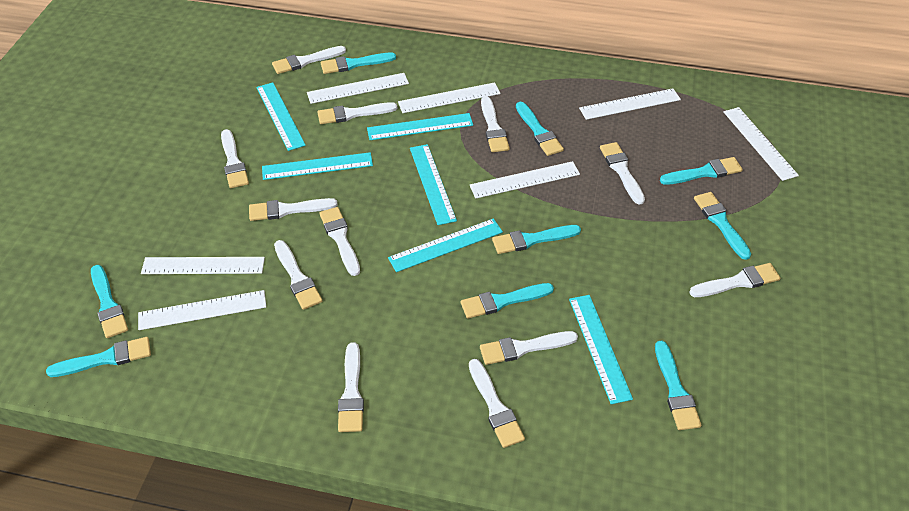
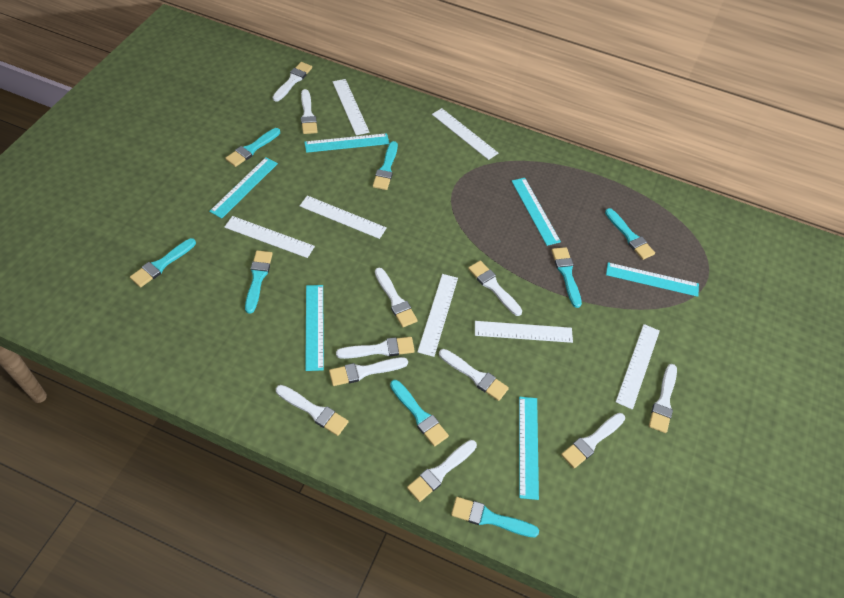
turquoise brush: [46,337,151,377] [91,265,128,338] [321,52,396,74] [461,283,554,319] [492,225,581,254] [516,102,564,156] [655,341,701,430] [660,157,743,185] [694,192,751,260] = 9 -> [130,238,196,287] [225,128,280,167] [245,250,273,314] [373,141,398,190] [390,380,449,447] [451,497,539,537] [552,247,582,308] [605,208,655,260] = 8
white brush: [221,129,249,188] [249,198,338,221] [272,46,346,74] [274,240,322,310] [317,102,398,124] [319,207,360,276] [338,342,364,432] [469,359,525,448] [480,331,578,365] [481,96,510,152] [600,142,645,205] [689,263,780,297] = 12 -> [273,62,312,102] [276,385,349,436] [301,89,318,134] [329,357,408,386] [336,337,415,359] [375,268,418,327] [407,440,477,502] [439,349,509,401] [468,260,522,316] [561,413,625,468] [649,364,677,433] = 11

